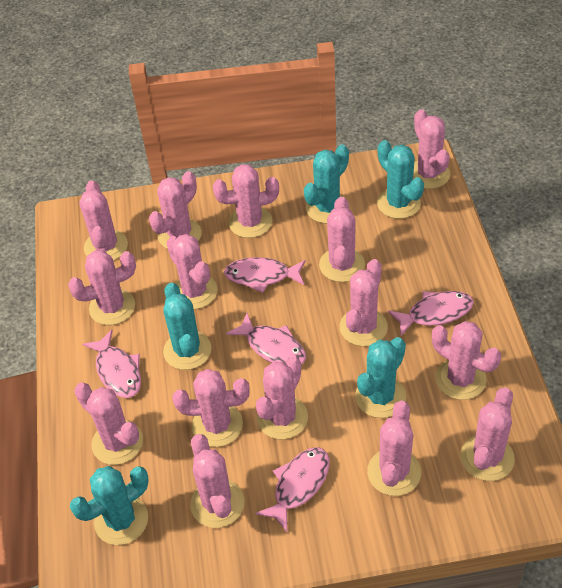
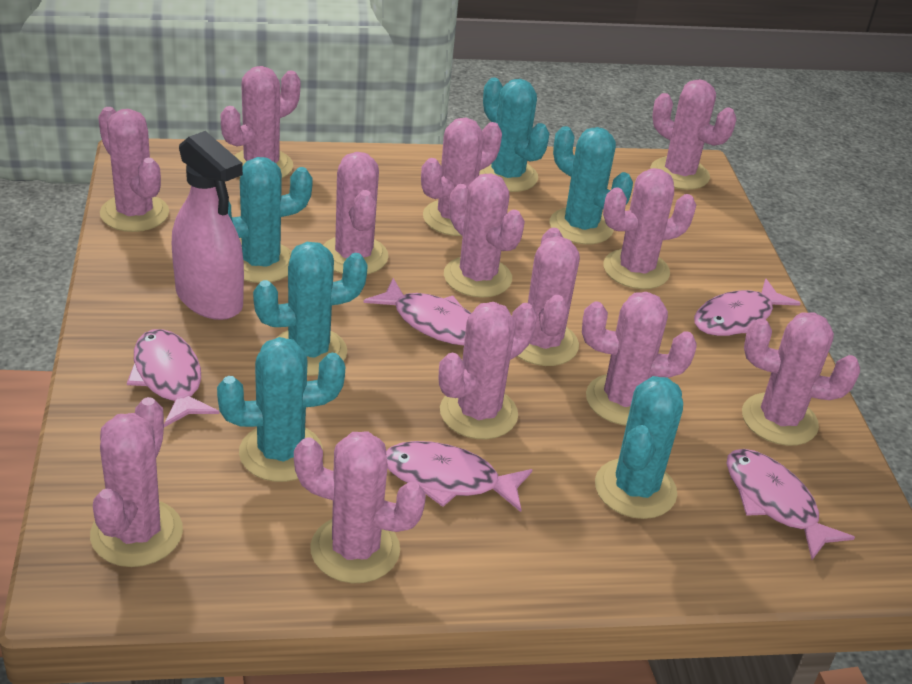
pink cactus: [68,250,136,325] [74,383,143,465] [79,180,128,261] [149,171,202,249] [167,234,218,309] [172,369,249,447] [190,434,244,528] [213,164,279,238] [256,356,308,439] [319,197,365,282] [340,259,388,346] [367,401,421,496] [413,109,450,189] [432,321,501,400] [460,387,515,481] = 15 -> [90,397,183,567] [98,107,169,232] [221,66,300,178] [294,431,426,583] [323,152,388,275] [421,118,502,236] [439,302,537,439] [444,173,525,298] [517,228,580,366] [582,292,696,425] [603,168,696,289] [650,79,736,190] [742,312,860,446] = 13
pink spray bottle: none = 0 -> [172,131,244,320] = 1
turquoise cactus: [70,466,149,545] [163,283,211,370] [304,144,349,224] [355,337,406,418] [377,140,424,219] = 5 -> [217,337,345,482] [228,157,313,283] [253,242,368,376] [479,78,550,192] [550,126,633,245] [595,376,683,519] = 6

